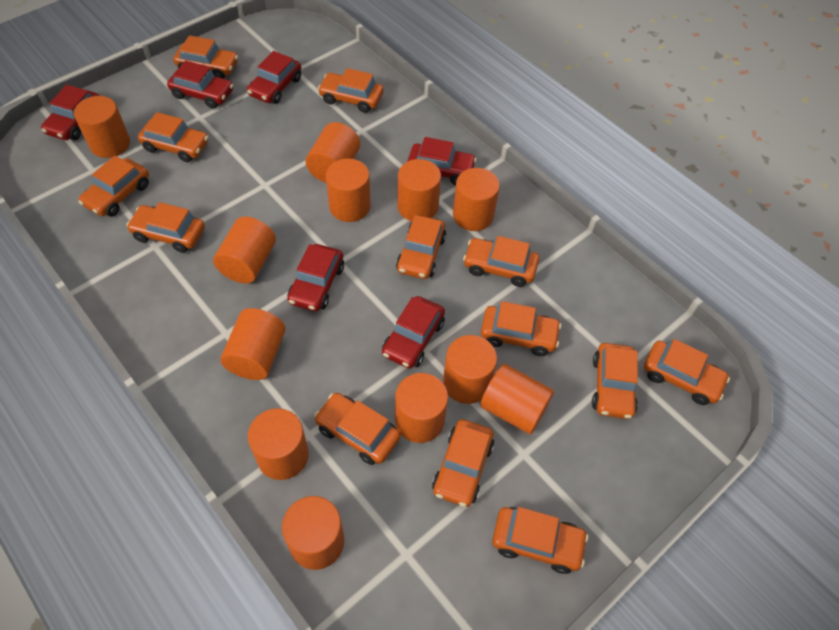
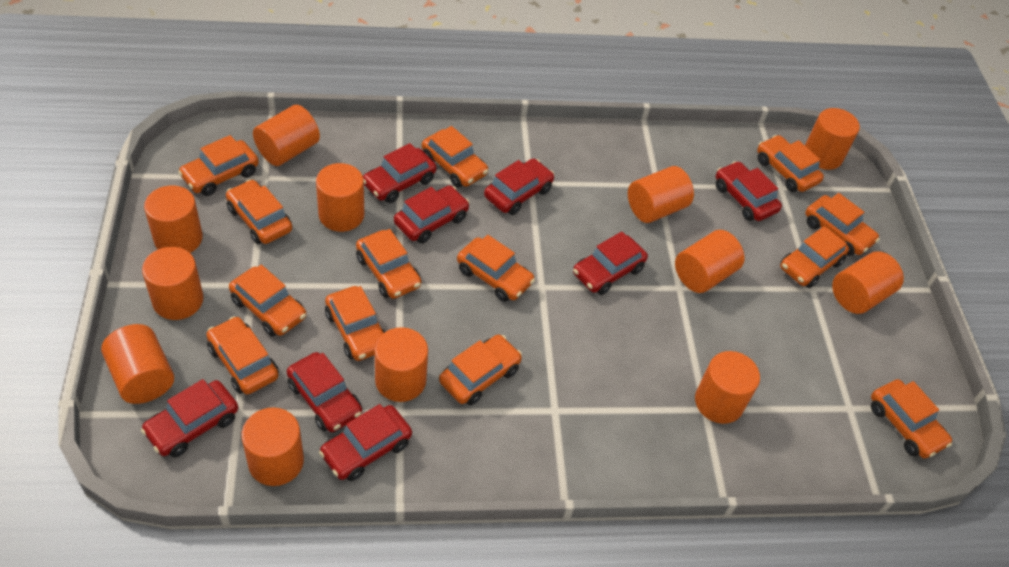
red car: [41,85,100,140] [167,60,234,109] [247,51,301,104] [287,244,344,311] [382,296,445,369] [407,137,477,185] = 6 -> [141,379,238,457] [287,352,362,432] [319,404,412,481] [363,143,437,203] [394,185,470,243] [484,159,554,215] [573,232,648,295] [716,161,782,221] = 8

